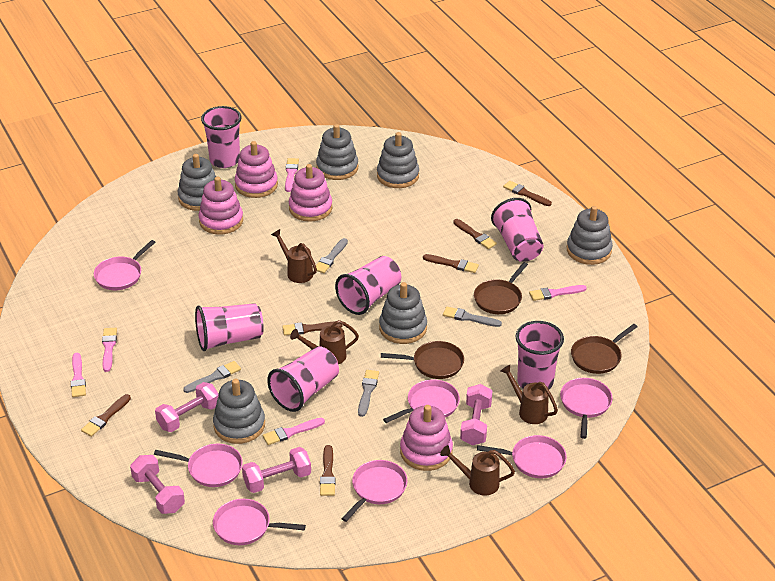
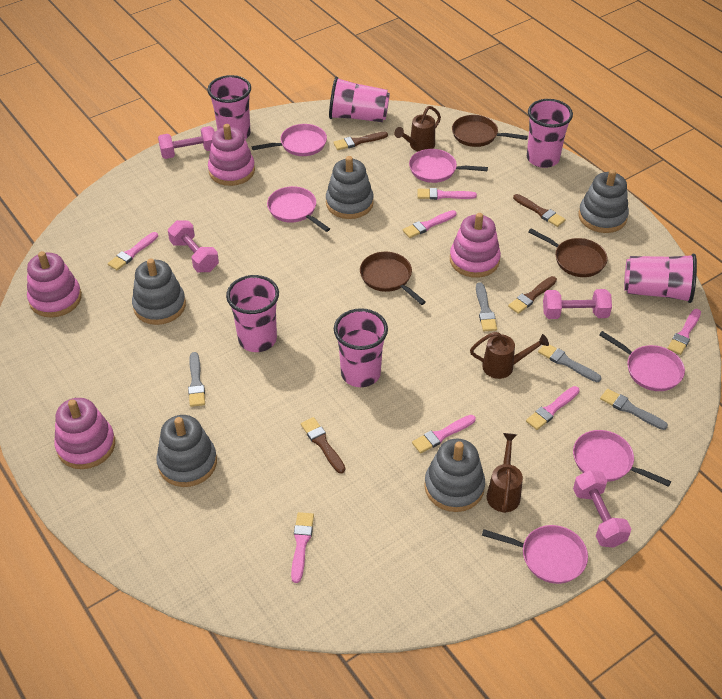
brown brush: [81,394,131,437] [282,322,343,336] [320,445,336,496] [423,254,479,273] [453,219,497,249] [503,181,552,206] = 6 -> [301,417,345,473] [333,132,388,150] [508,276,557,314] [513,194,566,227] = 4
brown watering can: [271,229,317,283] [290,320,359,364] [440,445,515,496] [501,365,558,424] = 4 -> [394,106,441,151] [470,332,549,379] [487,433,523,513] = 3
grey stacking toy: [178,154,216,211] [213,379,265,444] [316,124,358,180] [377,132,419,188] [379,282,427,344] [567,206,613,265] = 6 -> [132,258,186,325] [156,415,217,487] [326,156,374,219] [424,439,485,512] [578,169,629,233] = 5
pink brush: [71,353,86,397] [102,328,117,372] [263,418,325,445] [285,158,299,192] [529,285,587,301] = 5 -> [108,232,158,270] [291,512,314,583] [403,210,457,238] [412,415,476,453] [418,188,477,200] [526,386,580,430] [667,309,701,355] = 7
pink pan: [94,240,156,290] [154,444,243,487] [213,499,306,545] [341,460,408,522] [383,379,460,423] [477,435,567,478] [560,378,613,439] = 7 -> [252,124,327,156] [267,186,330,232] [409,149,488,183] [482,525,588,584] [573,430,671,487] [599,331,685,391] = 6

